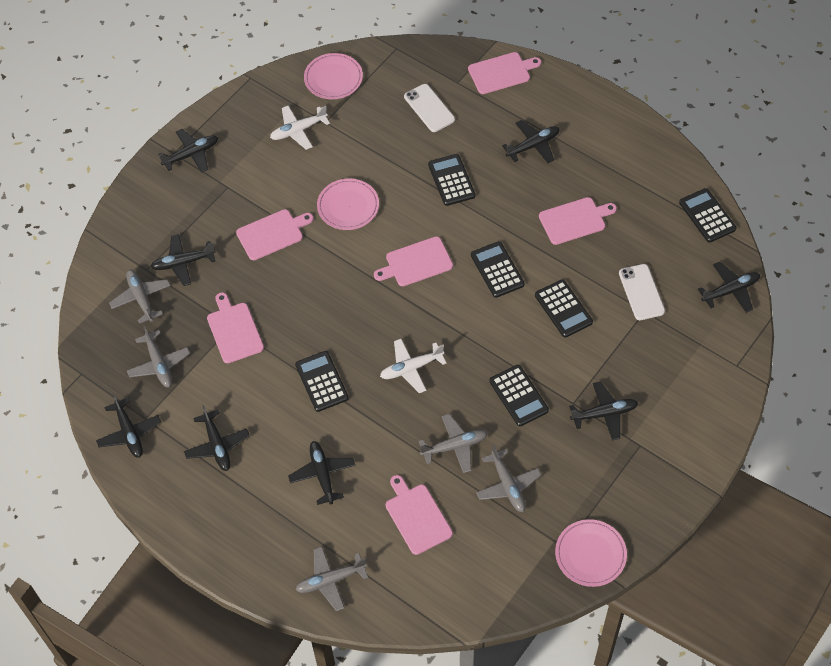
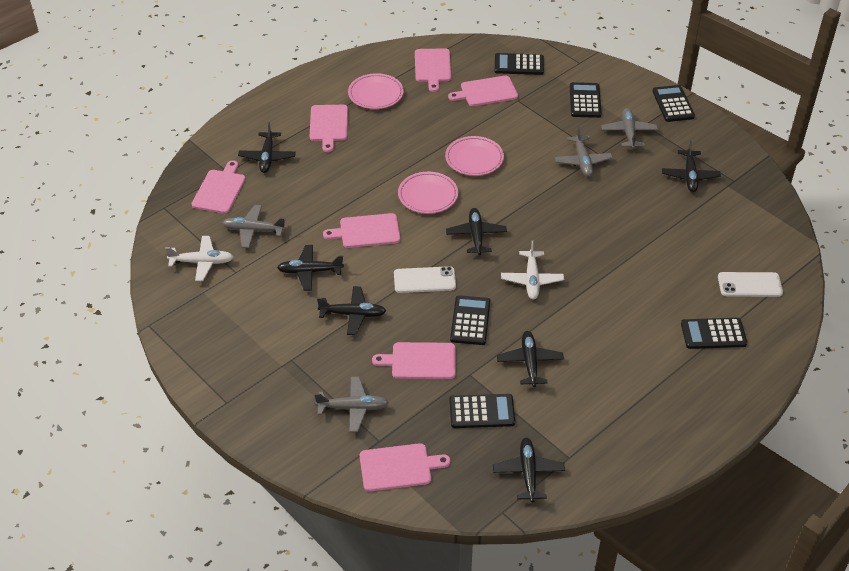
black plane: [96,394,161,458] [151,234,216,286] [158,129,218,173] [184,405,250,471] [288,441,355,505] [502,120,560,163] [569,381,638,440] [698,262,760,313] = 8 -> [238,122,296,173] [277,245,344,291] [317,286,386,335] [446,208,507,255] [493,438,565,503] [497,331,564,387] [662,140,721,192] = 7
grey plane: [109,270,171,324] [127,325,190,387] [296,546,368,611] [419,414,488,473] [476,445,541,512] = 5 -> [222,205,286,248] [314,377,389,432] [555,126,613,177] [601,108,658,149] = 4
pink cutting board: [207,292,264,363] [236,209,314,260] [374,236,453,286] [386,475,453,555] [468,52,541,94] [539,197,617,245] = 6 -> [192,160,245,214] [310,105,348,152] [323,213,400,248] [360,443,450,491] [372,342,456,379] [415,48,451,92] [448,76,518,106] = 7

